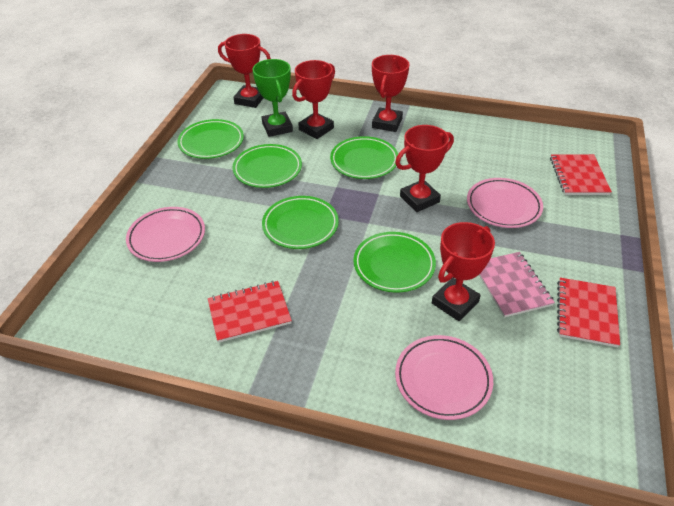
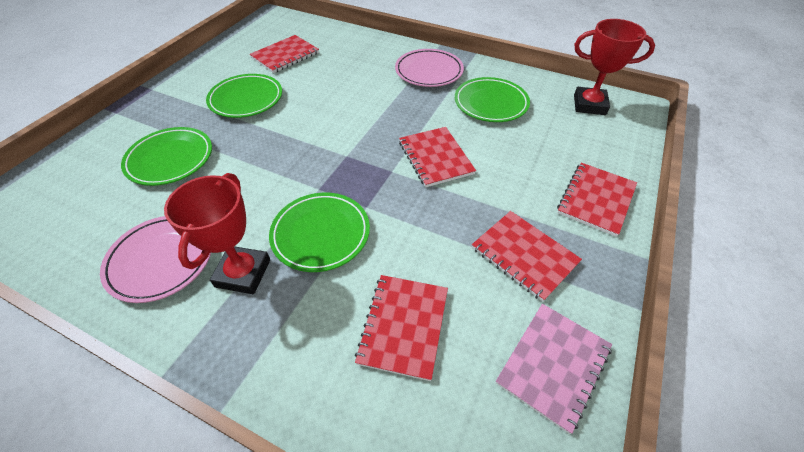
green plate: [177,119,244,159] [232,144,302,188] [262,196,339,249] [330,136,398,179] [353,232,436,293] = 5 -> [121,127,212,186] [206,74,282,118] [269,193,370,272] [455,77,530,122] = 4
green trophy: [252,59,293,137] = 1 -> none = 0
pink plate: [126,207,205,262] [395,335,493,420] [467,178,543,228] = 3 -> [100,216,211,303] [395,49,464,87] = 2
red notebook: [208,281,292,343] [550,154,612,195] [557,278,620,347] = 3 -> [250,35,319,73] [355,275,448,381] [399,127,476,187] [472,211,582,302] [557,163,637,237] = 5
red trophy: [218,34,271,108] [292,60,335,139] [372,55,410,132] [395,125,454,212] [432,222,495,321] = 5 -> [164,173,270,294] [574,19,655,115] = 2

